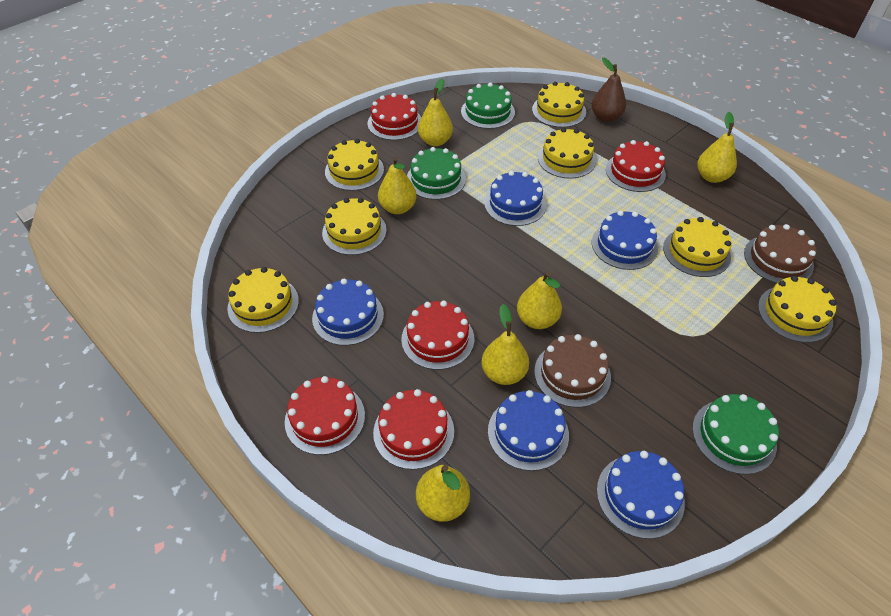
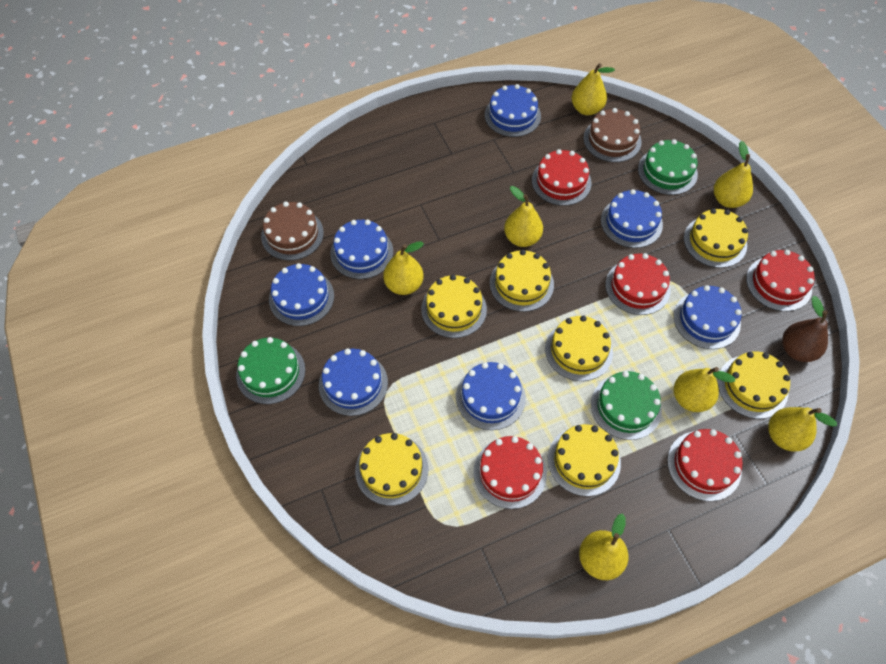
blue cake: [312,279,384,346] [484,171,546,226] [488,390,569,471] [592,211,658,270] [597,451,685,539] = 5 -> [269,263,334,326] [319,349,388,416] [330,220,393,279] [456,362,526,430] [485,84,541,137] [601,189,663,248] [674,285,742,349] = 7
yellow pear: [378,157,417,214] [416,465,470,522] [418,78,453,146] [482,304,529,385] [517,271,562,329] [697,112,737,183] = 6 -> [383,241,424,295] [504,186,543,247] [572,63,615,115] [579,513,629,580] [674,367,735,412] [714,141,753,208] [768,407,837,452] = 7

